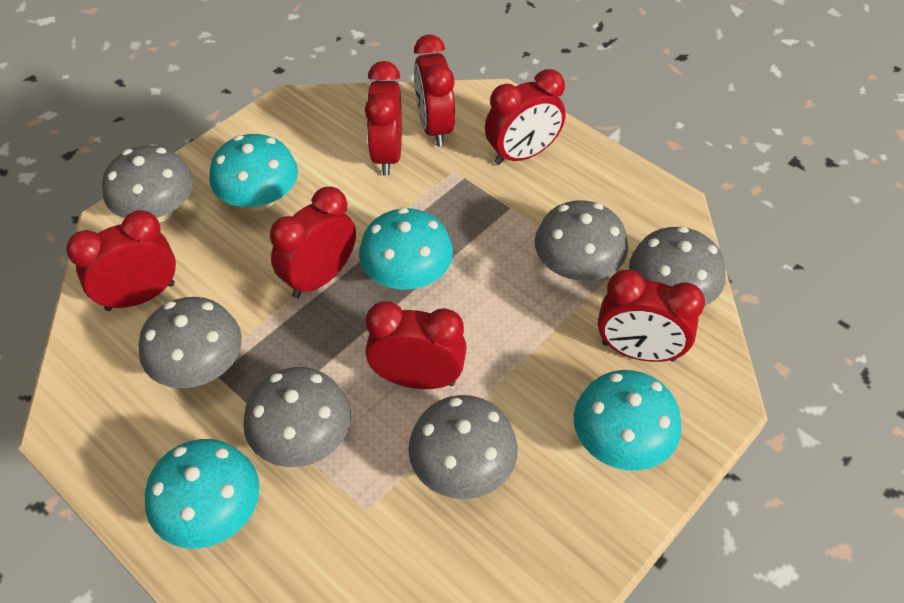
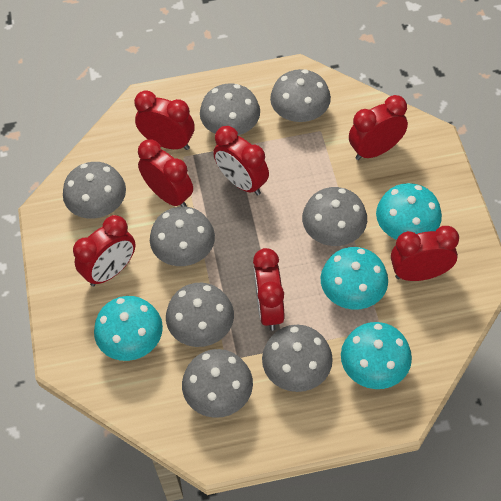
grey mushroom: [102,146,193,222] [139,297,242,388] [243,367,351,467] [408,395,518,499] [535,201,628,281] [629,226,726,306] = 6 -> [63,162,126,219] [150,207,215,266] [166,283,234,347] [182,349,253,418] [200,83,260,136] [262,325,333,392] [270,69,331,122] [302,187,367,246] = 8

